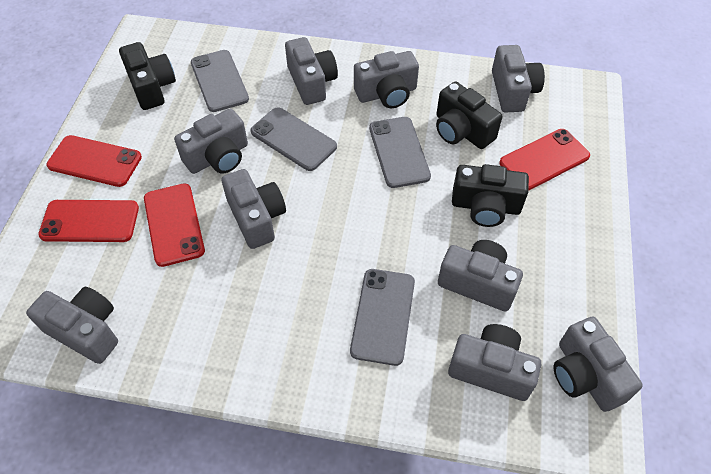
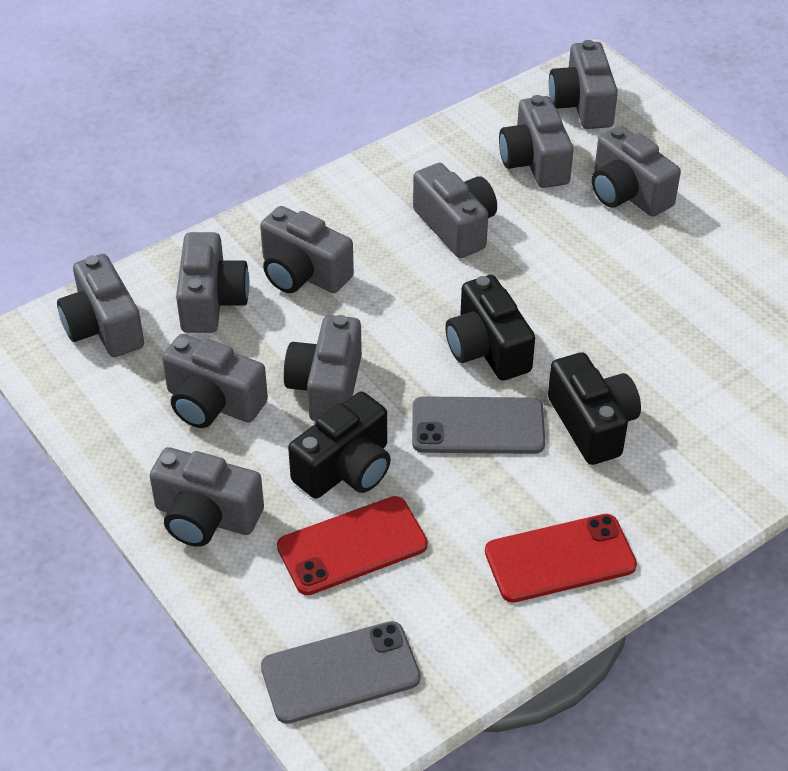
grey camera: [26,287,118,364] [174,109,248,174] [222,169,286,249] [285,37,338,105] [354,51,419,108] [438,240,523,312] [448,324,541,401] [492,45,545,113] [554,316,643,412] = 9 -> [57,254,144,357] [150,447,264,547] [162,334,268,428] [176,232,250,333] [260,206,354,293] [284,315,362,421] [413,163,497,258] [499,95,574,188] [549,40,618,129] [592,126,681,217] = 10
grey phone: [191,50,249,112] [251,107,337,171] [350,269,415,366] [369,117,431,188] = 4 -> [261,621,421,724] [412,396,545,454] = 2
red phone: [38,200,139,242] [46,135,142,187] [144,183,205,267] [499,129,590,191] = 4 -> [277,496,428,595] [485,514,637,603] = 2

